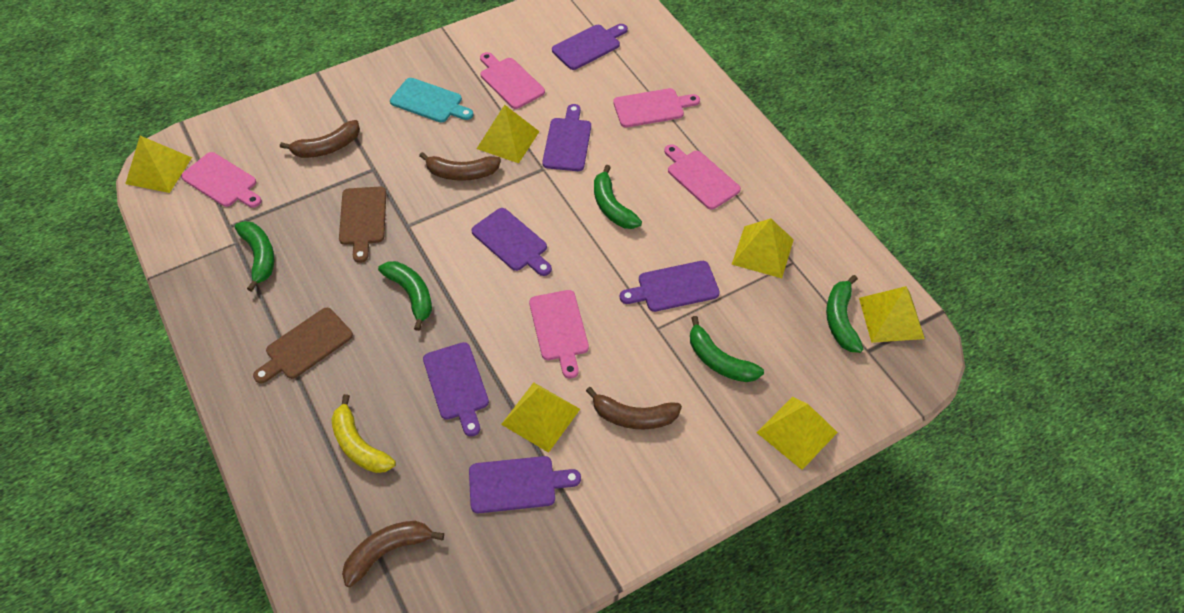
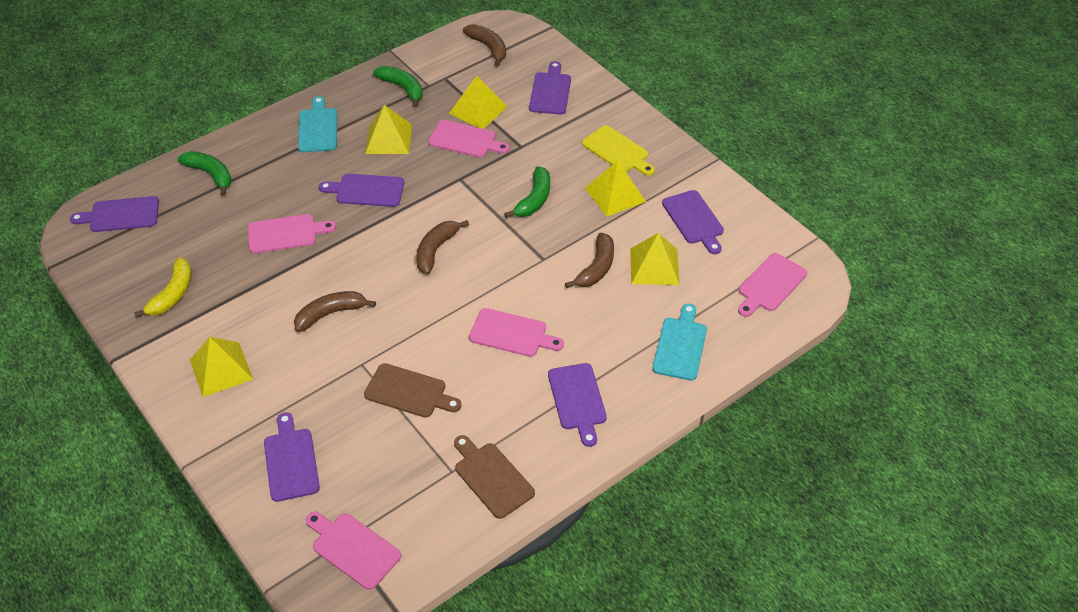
green banana: [235,221,274,292] [378,261,432,331] [594,165,642,229] [690,316,764,382] [826,275,863,353] = 5 -> [177,151,232,196] [373,66,423,107] [504,166,550,218] = 3
turquoise cutting board: [390,78,473,122] = 1 -> [298,96,337,152] [652,304,707,381] = 2
yellow cutting board: none = 0 -> [582,125,655,176] = 1
yellow pyramid: [125,136,192,193] [477,105,540,163] [501,382,580,453] [732,218,794,278] [756,397,838,470] [859,286,925,343] = 6 -> [190,337,253,397] [365,105,412,154] [449,76,508,129] [585,161,646,217] [630,233,680,285] = 5

